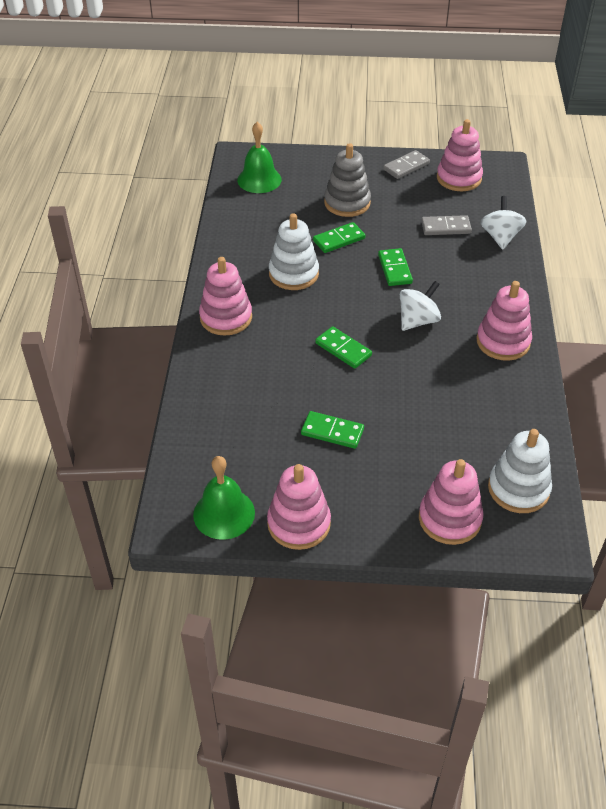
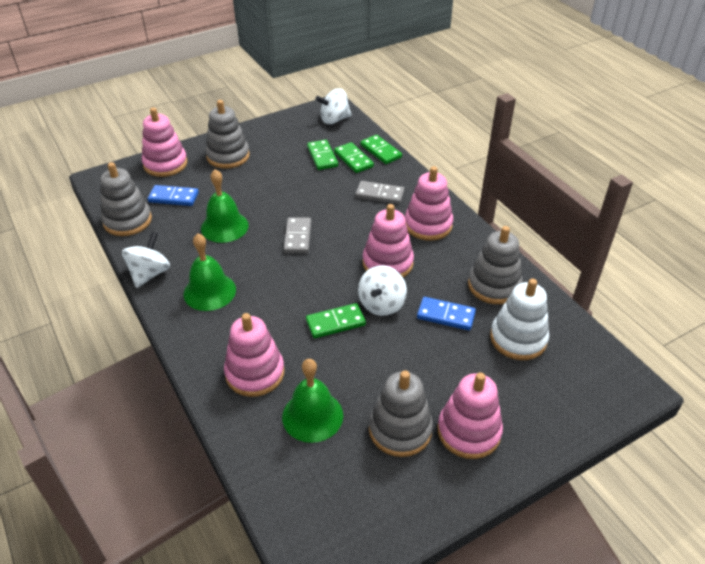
blue domino: none = 0 -> [148,185,199,206] [417,297,476,331] = 2
green bell: [193,456,255,540] [237,122,282,193] = 2 -> [184,233,236,311] [201,169,249,243] [282,359,343,443] = 3
grey stacking toy: [324,143,371,217] = 1 -> [100,162,152,236] [205,100,250,169] [369,370,433,457] [468,226,523,304] = 4
white spinning top: [400,281,441,331] [481,196,527,249] = 2 -> [122,232,170,288] [315,88,352,124] [358,265,407,316] = 3
white stacking toy: [269,213,319,290] [488,429,552,513] = 2 -> [490,279,549,360] = 1

